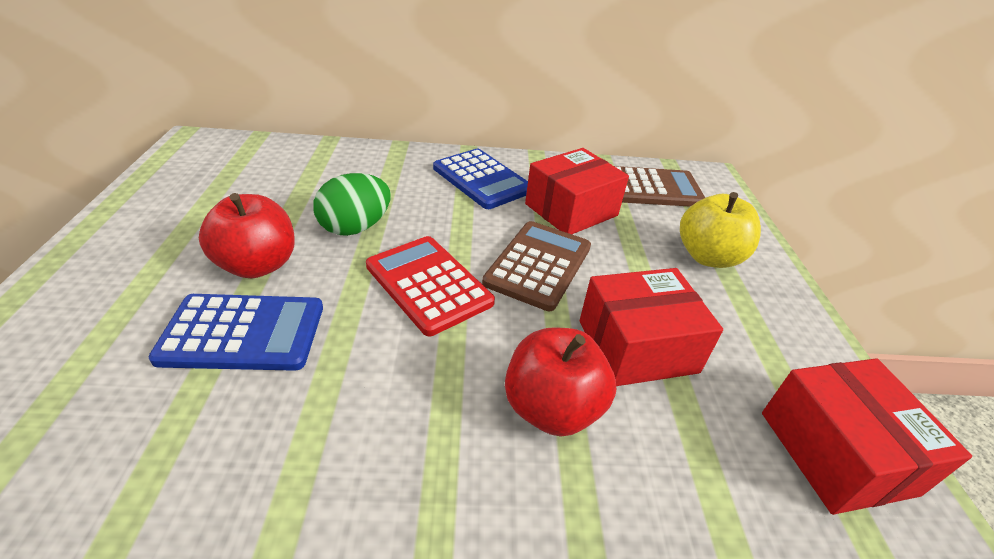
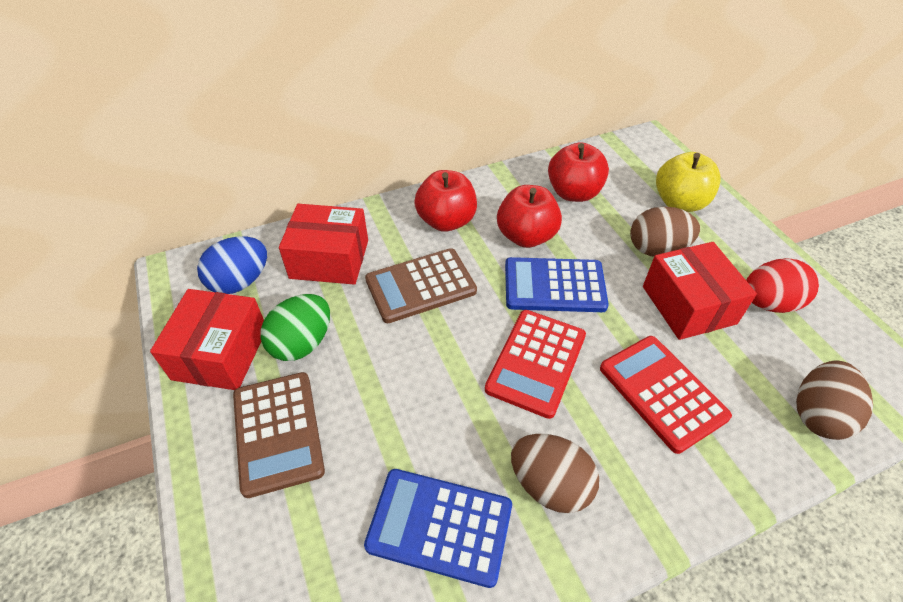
blue egg: none = 0 -> [197,236,267,294] = 1
brown egg: none = 0 -> [511,434,599,513] [630,207,700,257] [796,361,873,440] = 3
red apple: [199,193,295,278] [505,327,616,436] = 2 -> [414,170,477,232] [497,185,562,248] [548,142,609,202] = 3
red calculator: [366,236,495,336] = 1 -> [485,310,586,419] [600,336,732,454] = 2
red egg: none = 0 -> [746,258,819,313] = 1

